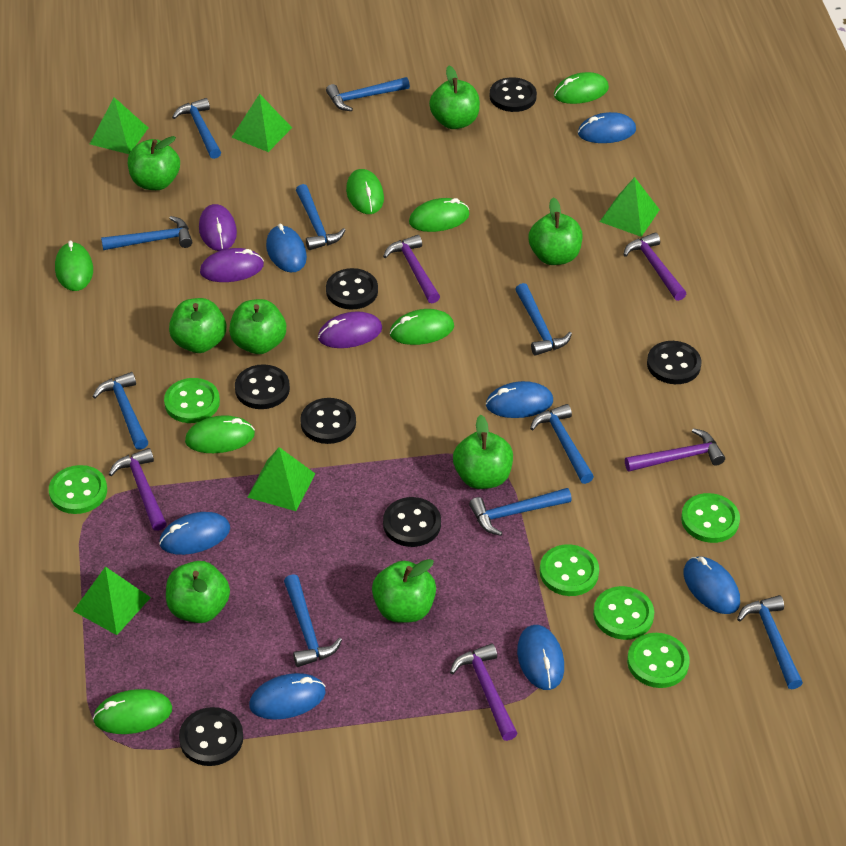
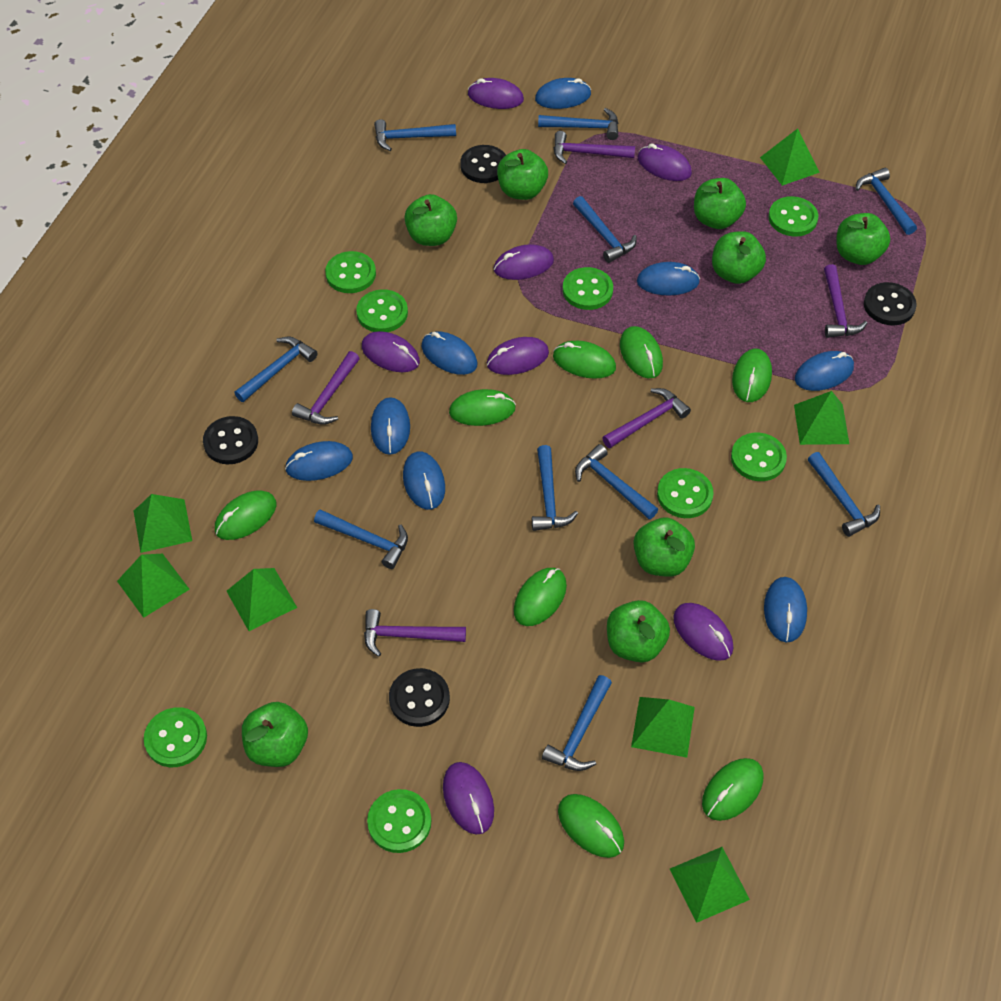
black button: [179,707,243,766] [235,364,290,409] [300,398,356,444] [326,268,378,310] [383,497,441,547] [490,77,537,112] [647,341,702,384] = 7 -> [203,416,258,464] [389,668,450,727] [460,145,506,183] [864,282,917,326] = 4
blue mouse: [159,512,230,555] [249,673,326,720] [266,224,307,272] [486,381,553,418] [517,625,564,690] [578,112,636,143] [683,556,740,614] = 7 -> [285,441,353,481] [371,397,410,455] [403,451,445,510] [422,331,478,375] [535,78,591,109] [637,262,700,296] [764,577,807,643] [795,351,854,391] = 8
green button: [49,465,107,514] [164,378,220,423] [540,544,599,596] [593,586,654,640] [627,633,690,688] [681,493,740,543] = 6 -> [144,707,207,767] [325,251,376,293] [356,289,408,332] [367,789,431,853] [563,267,613,310] [657,468,714,518] [731,433,787,481] [768,196,818,237] = 8
green mouse: [55,241,93,291] [93,689,172,734] [185,415,255,453] [346,169,384,214] [390,309,454,345] [409,198,470,232] [554,72,609,104] = 7 -> [215,490,276,540] [449,389,516,426] [514,568,567,626] [553,341,616,379] [558,794,624,858] [620,326,663,378] [702,758,763,821] [732,349,772,402] = 8
green pyramid: [73,567,151,635] [90,97,148,154] [231,94,292,152] [247,447,315,511] [600,177,660,237] = 5 -> [117,554,190,618] [134,494,192,553] [227,568,297,631] [631,697,695,758] [670,847,750,923] [760,128,820,186] [794,391,849,445] = 7
purple mouse: [199,204,237,251] [200,248,264,282] [318,311,382,348] = 3 -> [362,331,420,372] [443,762,494,835] [468,78,524,109] [487,337,549,375] [494,244,554,280] [638,143,692,181] [673,603,733,661] = 7

